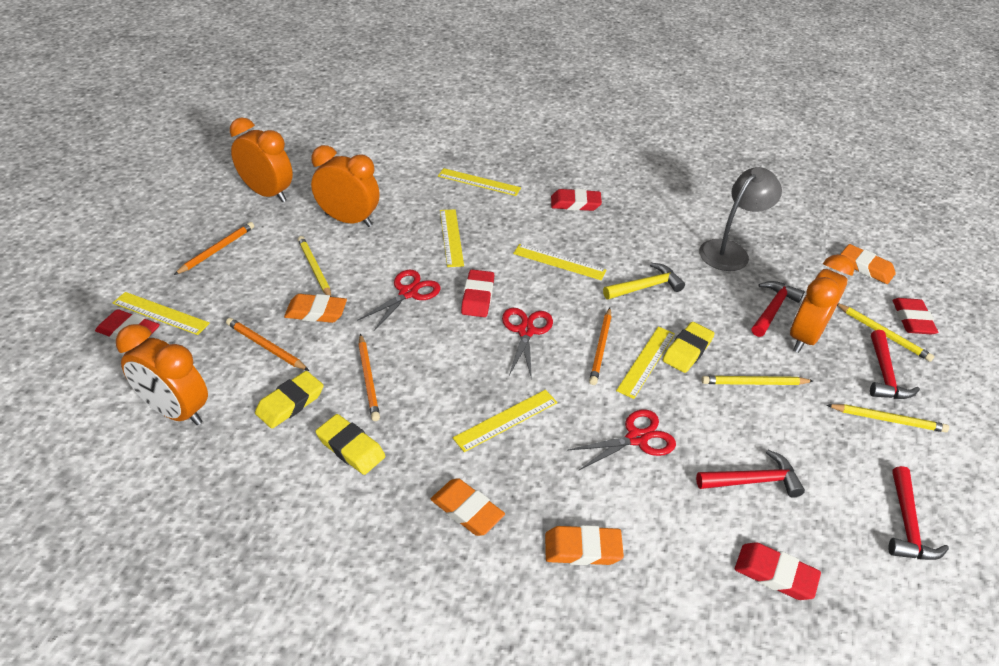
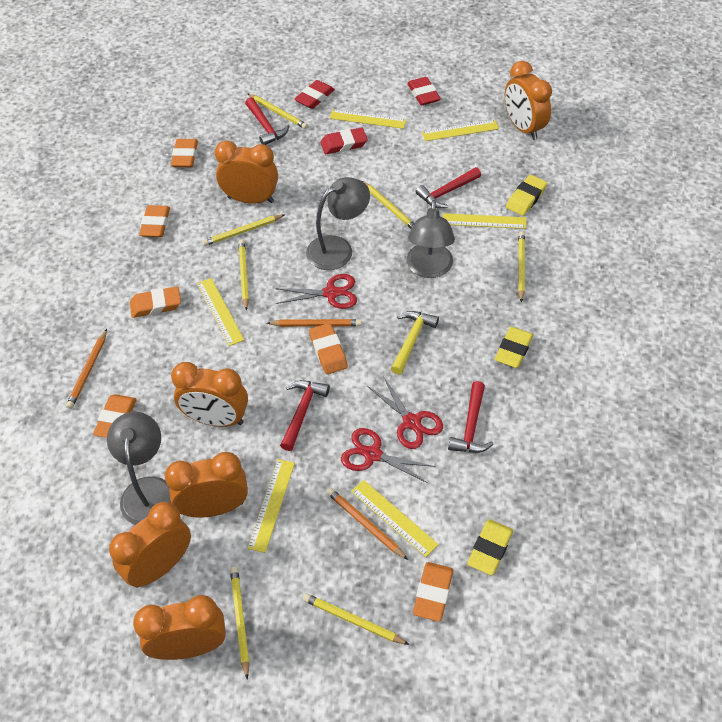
grey lamp: [699,167,782,271] = 1 -> [107,412,171,525] [306,177,370,270] [407,200,455,278] = 3
orange clock: [116,324,208,425] [230,117,293,202] [311,145,380,227] [790,254,854,353] = 4 -> [109,502,191,587] [133,595,226,660] [165,452,248,518] [171,362,248,427] [215,141,278,204] [505,61,552,140] = 6
orange eraser: [284,294,347,323] [431,478,505,536] [545,525,624,565] [841,244,896,284] = 4 -> [93,394,137,438] [130,286,181,318] [139,205,170,237] [171,139,198,167] [309,323,348,374] [413,562,453,622] = 6
orange pencil: [174,222,254,275] [226,318,309,371] [358,334,380,421] [589,308,612,385] = 4 -> [66,329,107,409] [267,319,362,327] [327,488,408,560] = 3
red eraser: [95,309,160,340] [461,270,494,317] [551,189,602,211] [735,542,821,600] [892,298,938,334] = 5 -> [294,80,335,109] [320,127,368,154] [407,77,441,105] = 3
yellow pencil: [298,236,332,297] [701,376,813,385] [827,404,949,432] [837,303,934,362] = 4 -> [202,215,284,246] [230,567,250,680] [238,240,249,311] [248,94,308,129] [303,593,410,645] [363,181,414,229] [518,232,525,303] = 7

